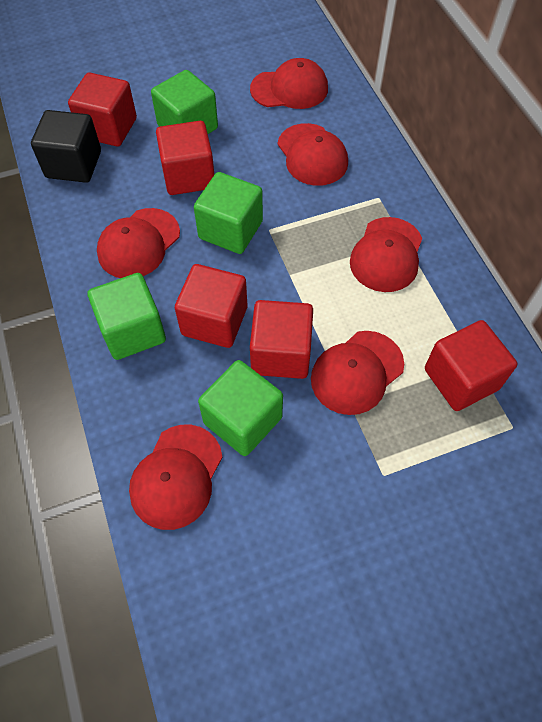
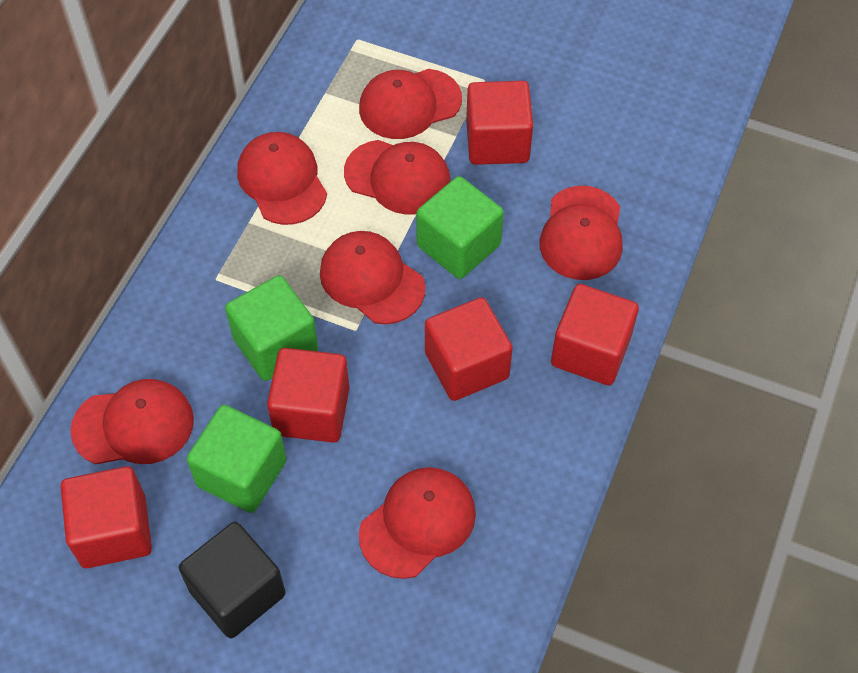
green cube: [88,273,166,360] [151,70,218,134] [194,172,263,254] [198,360,283,456] = 4 -> [187,405,286,513] [225,275,318,381] [416,176,504,279] = 3
red cap: [97,208,180,278] [129,425,223,530] [250,58,328,109] [277,123,348,186] [311,331,404,415] [350,217,422,292] = 6 -> [70,379,194,465] [237,132,327,225] [320,231,425,324] [344,140,450,215] [359,69,462,139] [359,467,476,579] [539,186,623,280] = 7

